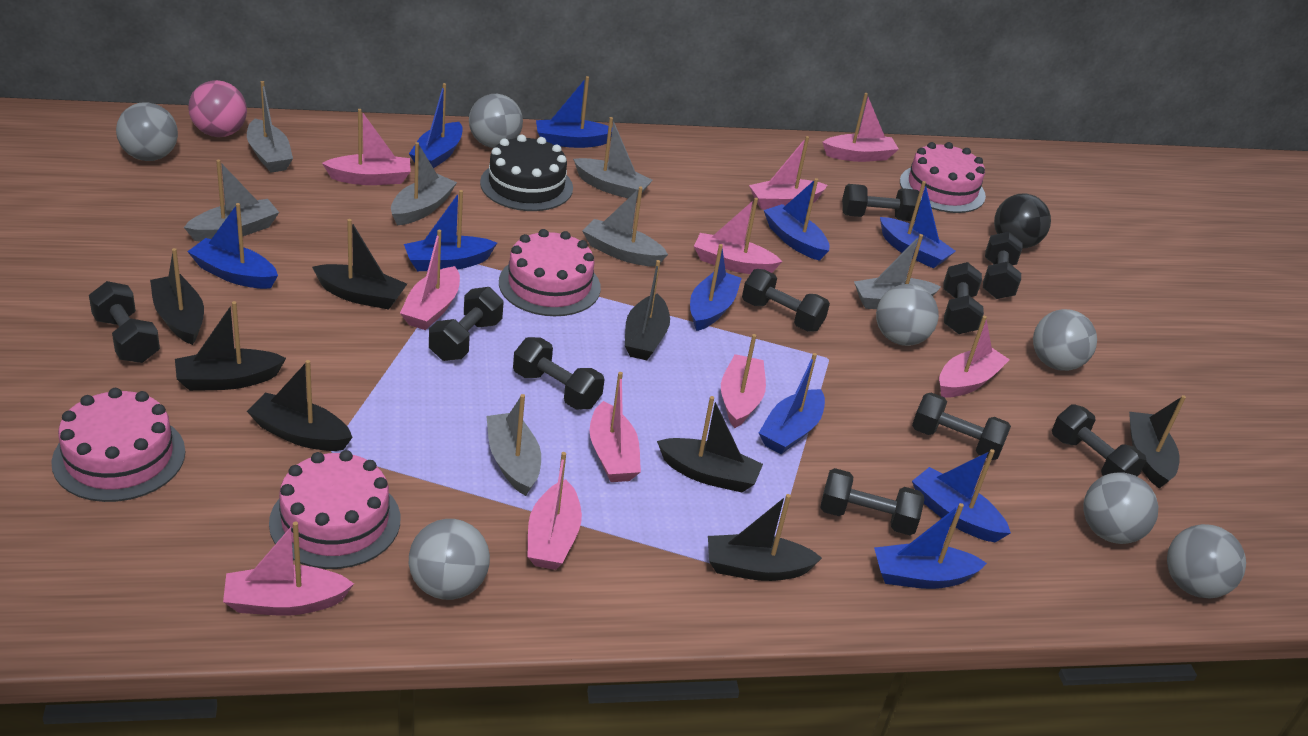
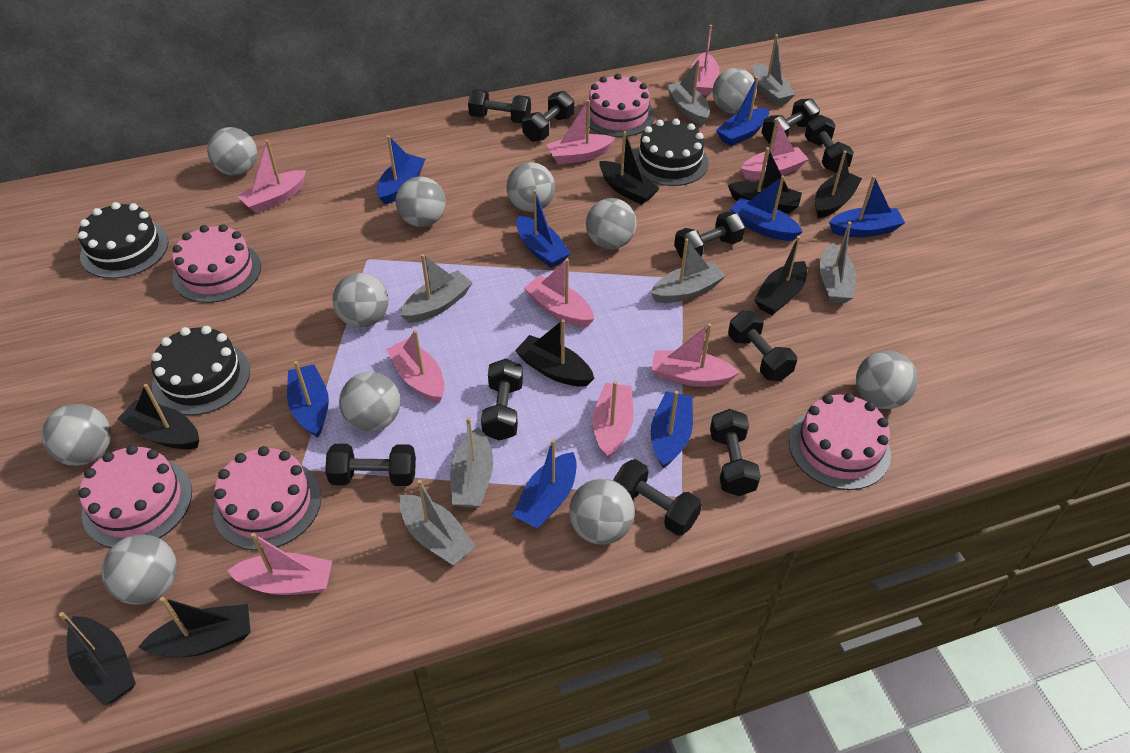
black ball: [994,194,1051,248] = 1 -> none = 0
black cake: [480,134,573,211] = 1 -> [78,202,169,279] [151,326,250,416] [634,119,709,186] = 3
blue boat: [187,203,278,289] [404,190,497,271] [409,83,463,168] [536,76,612,148] [690,244,742,331] [759,353,825,454] [764,178,830,261] [874,503,987,589] [880,181,956,268] [912,449,1011,542] = 10 -> [287,361,329,438] [377,135,425,205] [512,439,577,529] [516,190,571,268] [651,391,693,468] [716,76,769,146] [730,175,803,241] [829,175,905,237] = 8
grey ball: [116,102,178,161] [409,519,490,600] [469,94,523,148] [876,284,939,346] [1033,309,1097,371] [1083,472,1158,544] [1167,524,1246,598] = 7 -> [41,404,111,466] [102,534,177,605] [207,127,257,176] [333,273,389,328] [339,372,400,432] [396,177,446,227] [506,162,555,212] [569,478,635,545] [586,198,637,249] [713,68,757,114] [856,351,918,409] = 11
pink ball: [188,80,247,137] = 1 -> none = 0
pink boat: [223,521,354,616] [322,109,411,185] [400,230,460,330] [527,452,582,570] [590,372,641,482] [694,198,783,274] [721,334,766,428] [749,136,828,209] [822,93,899,162] [939,316,1010,398] = 10 -> [227,533,332,595] [237,140,306,213] [386,330,445,403] [524,259,594,327] [547,100,615,164] [593,381,634,459] [652,323,740,387] [691,25,720,96] [741,118,808,180] = 9
pink cake: [51,388,185,502] [269,450,400,569] [499,229,601,316] [900,142,986,213] = 4 -> [78,445,192,548] [172,224,261,303] [213,446,322,551] [586,74,655,137] [789,393,891,490] = 5

